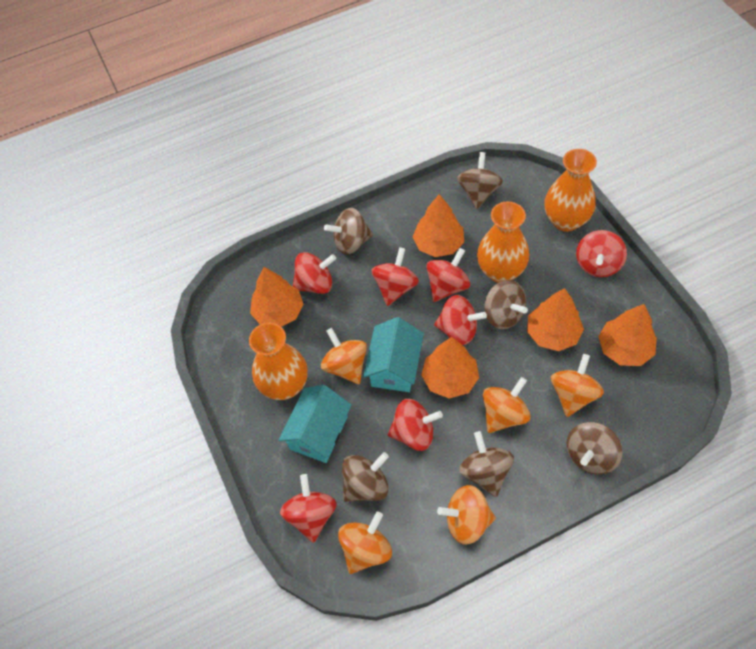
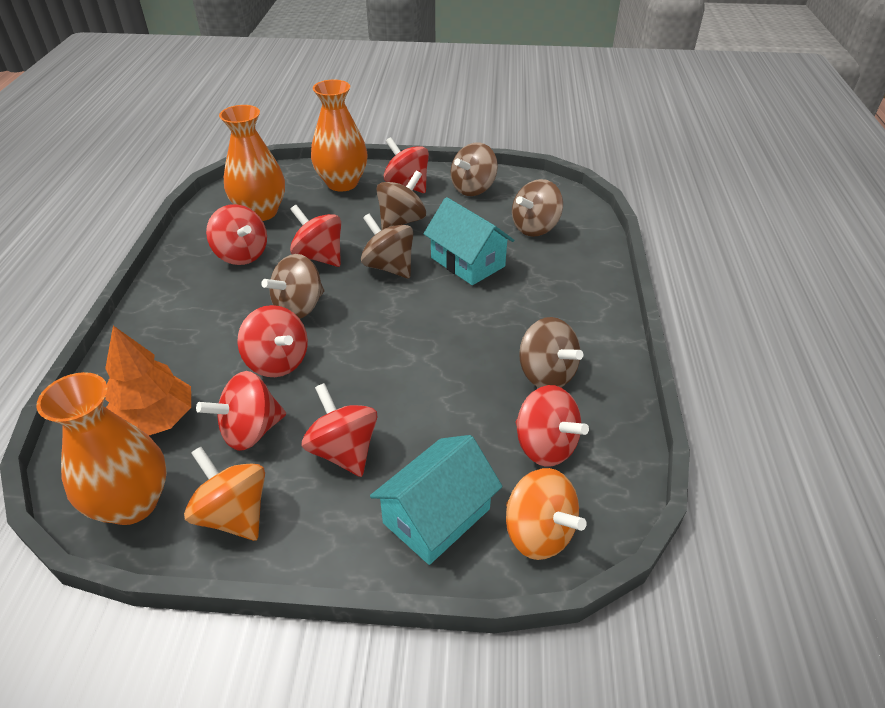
orange spinning top: [321,328,367,384] [338,511,392,574] [437,485,496,545] [483,377,531,433] [551,354,604,417] = 5 -> [184,447,265,541] [506,468,587,560] = 2
orange tree: [250,267,304,327] [413,194,464,257] [421,337,479,398] [527,288,584,351] [598,304,657,366] = 5 -> [105,326,191,435] = 1

